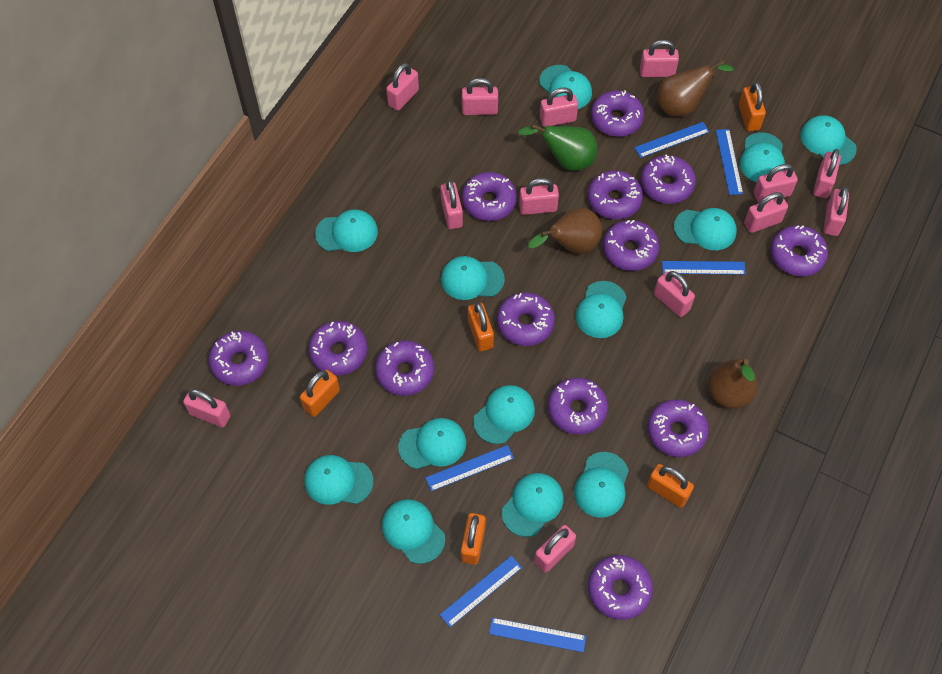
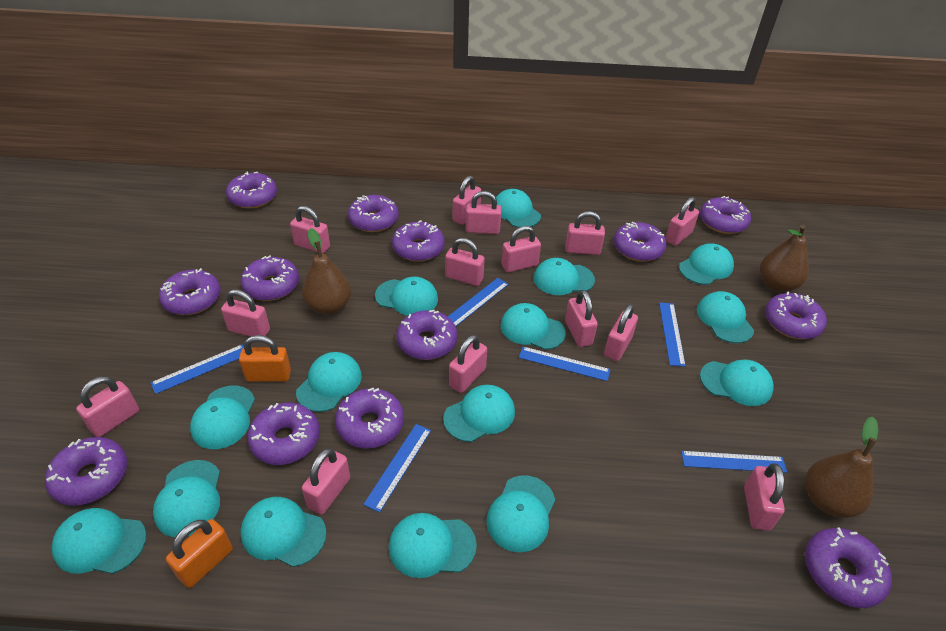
green pear: [518,124,598,171] = 1 -> none = 0
orange padlock: [300,369,340,417] [461,513,486,565] [468,302,494,352] [647,464,694,508] [739,82,766,131] = 5 -> [166,519,233,588] [239,335,291,382] = 2
pink padlock: [183,389,230,427] [386,63,419,111] [441,180,463,229] [462,78,498,115] [519,178,559,215] [534,525,576,573] [540,87,578,127] [640,40,679,77] [654,271,695,317] [744,192,788,233] [754,164,798,203] [813,149,841,198] [823,187,849,236] = 13 -> [76,376,139,437] [221,289,270,336] [290,206,330,253] [302,448,350,515] [445,238,485,286] [449,335,487,393] [453,176,481,225] [466,191,502,234] [501,226,541,272] [565,290,598,347] [566,211,605,255] [604,304,638,361] [665,197,699,246] [744,463,785,531] = 14
turquoise cap: [304,455,373,505] [315,209,378,252] [382,499,445,564] [398,418,466,469] [441,256,505,300] [473,385,535,444] [502,473,564,537] [539,65,592,109] [574,452,629,518] [575,281,627,338] [674,208,737,250] [739,132,785,182] [800,115,857,165] = 13 -> [52,508,147,574] [153,460,220,537] [190,386,255,449] [240,497,327,567] [296,352,362,412] [375,277,438,316] [389,513,477,578] [443,385,515,442] [487,475,555,552] [496,189,541,228] [501,303,566,350] [534,258,595,295] [679,243,734,285] [697,291,754,343] [700,360,774,406] = 15

